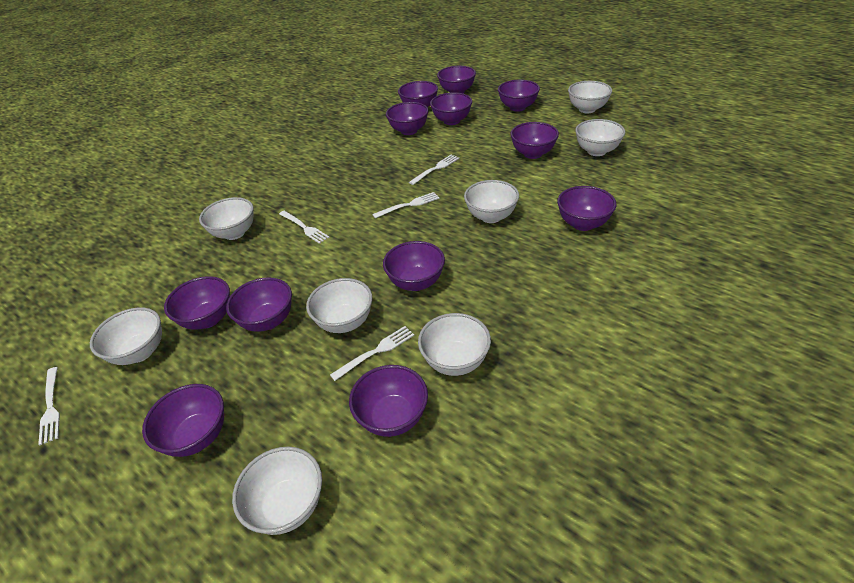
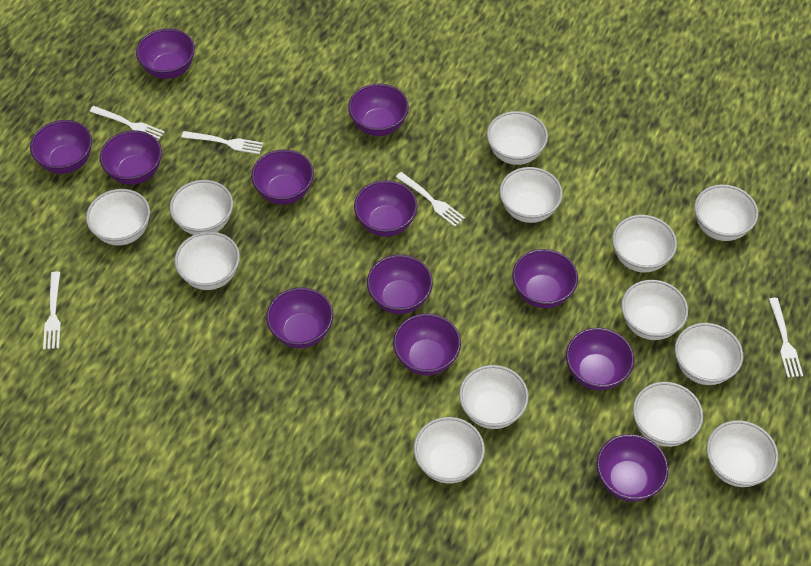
white bowl: [90,307,162,365] [199,197,254,240] [232,447,322,535] [306,278,372,333] [418,313,491,376] [464,180,519,223] [568,81,612,113] [575,119,625,156] = 8 -> [86,189,150,246] [170,180,233,235] [175,232,240,290] [414,417,485,484] [459,365,529,429] [487,111,548,165] [499,167,563,223] [612,215,677,273] [621,280,688,340] [633,382,703,447] [675,323,743,385] [694,184,758,241] [707,420,778,487] = 13

